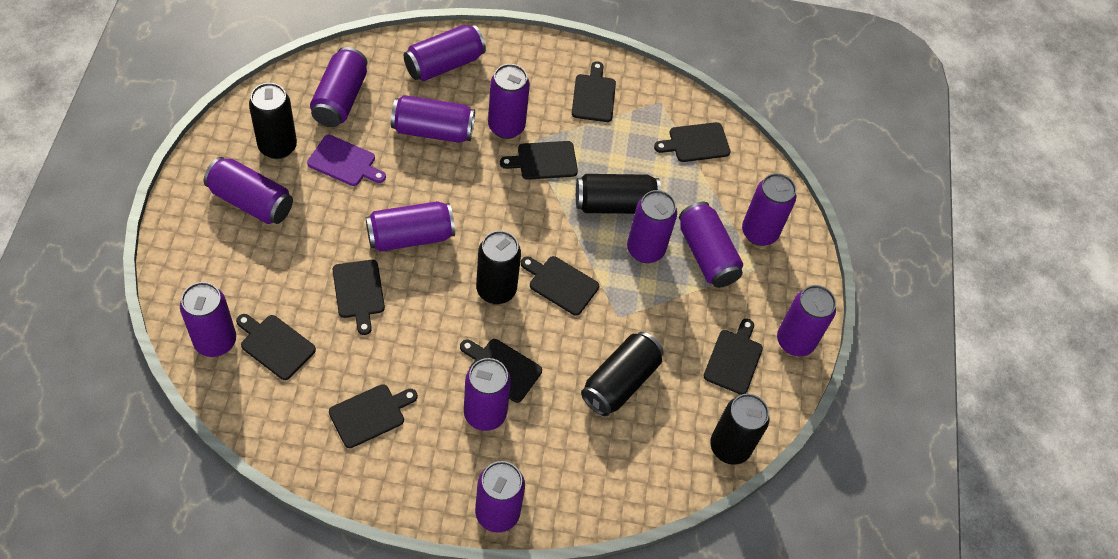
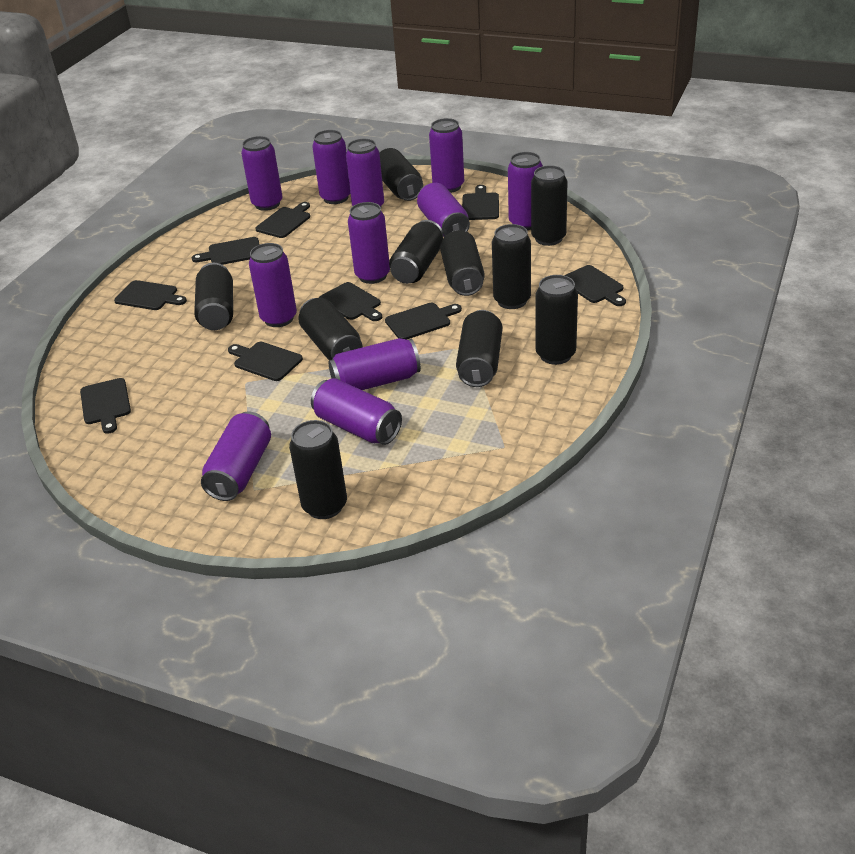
black can: [249,83,297,159] [476,231,521,304] [576,174,661,214] [581,332,664,416] [710,394,769,465] = 5 -> [194,263,233,330] [289,420,347,519] [298,298,363,360] [379,148,423,201] [389,220,443,284] [440,230,485,296] [456,310,502,387] [492,224,531,309] [531,165,567,246] [535,275,578,365] = 10
purple can: [180,282,236,357] [204,157,293,224] [310,47,368,127] [366,201,455,252] [391,95,475,143] [404,24,486,81] [464,358,511,431] [475,461,525,533] [488,64,530,139] [627,190,677,263] [679,202,743,288] [742,173,796,246] [777,285,836,356] = 13 -> [201,411,271,501] [241,136,283,211] [249,243,297,327] [311,378,402,445] [312,130,350,204] [328,338,421,390] [346,139,384,207] [348,202,390,284] [417,183,470,237] [429,118,464,193] [508,152,543,230] = 11
purple cutting board: [307,135,386,186] = 1 -> none = 0

